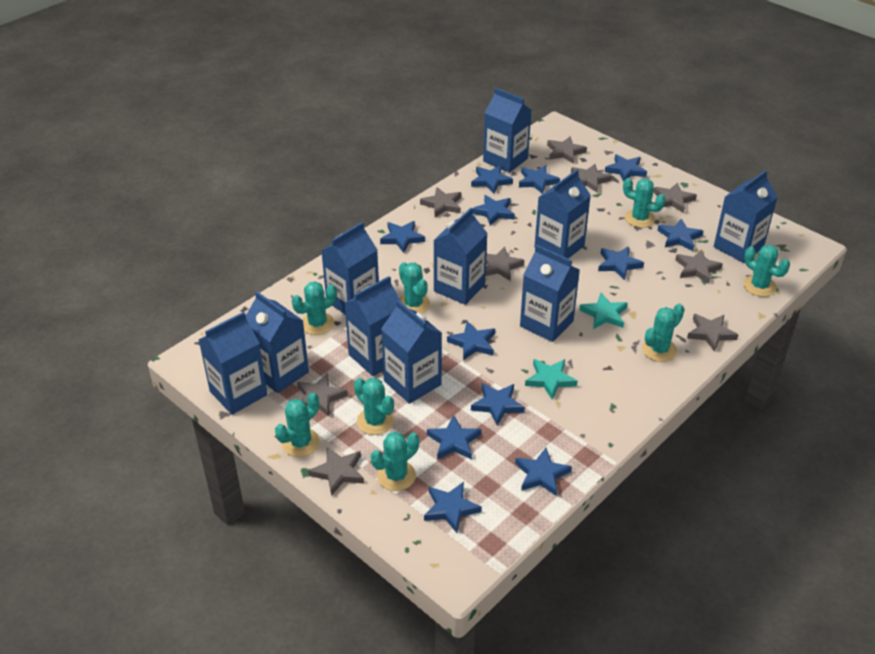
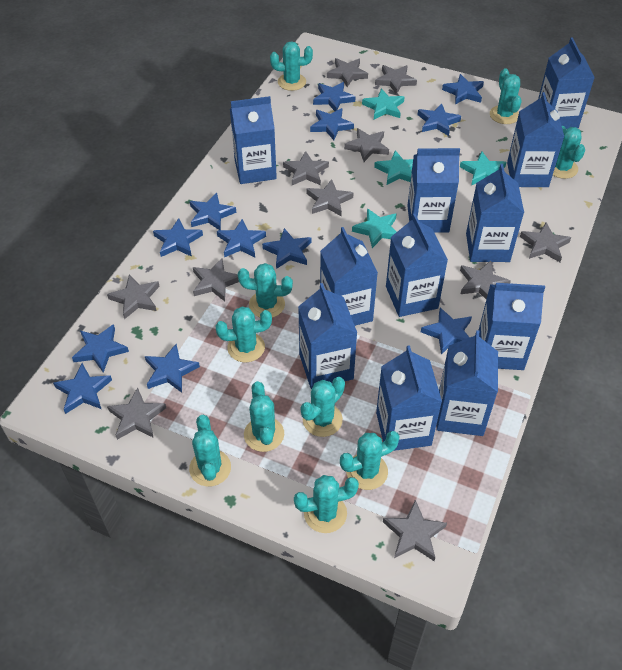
blue carton: [199,312,267,415] [246,291,309,393] [321,222,379,314] [344,276,401,376] [381,300,442,404] [433,208,488,305] [483,88,531,173] [520,245,580,342] [535,169,591,259] [714,170,778,263] = 10 -> [230,96,277,184] [298,283,357,389] [320,227,378,326] [376,345,442,451] [386,214,448,317] [407,148,460,233] [436,330,498,436] [466,164,524,262] [479,283,545,370] [507,92,564,187] [538,37,595,129] = 11
grey star: [297,373,348,416] [308,447,364,496] [420,187,461,217] [486,247,524,281] [547,136,587,164] [571,164,612,193] [653,183,697,213] [675,249,723,284] [687,314,738,352] = 9 -> [107,275,160,319] [107,387,166,440] [193,259,239,301] [283,151,329,185] [306,179,353,216] [327,58,368,87] [344,128,389,162] [375,65,417,95] [383,500,447,561] [460,261,511,299] [520,222,571,262] = 11
turquoise cactus: [275,393,320,457] [292,281,337,335] [354,378,394,435] [371,432,419,491] [399,262,430,313] [623,178,666,228] [642,304,685,362] [743,244,790,297] = 8 -> [189,415,231,487] [215,307,272,362] [238,263,293,318] [244,381,284,452] [270,41,313,91] [294,475,359,533] [301,377,345,437] [340,431,400,490] [490,68,522,124] [553,126,585,179] = 10
turquoise star: [525,359,578,399] [579,293,628,329] = 2 -> [352,208,397,248] [362,88,405,119] [374,150,413,185] [460,151,506,185] = 4

